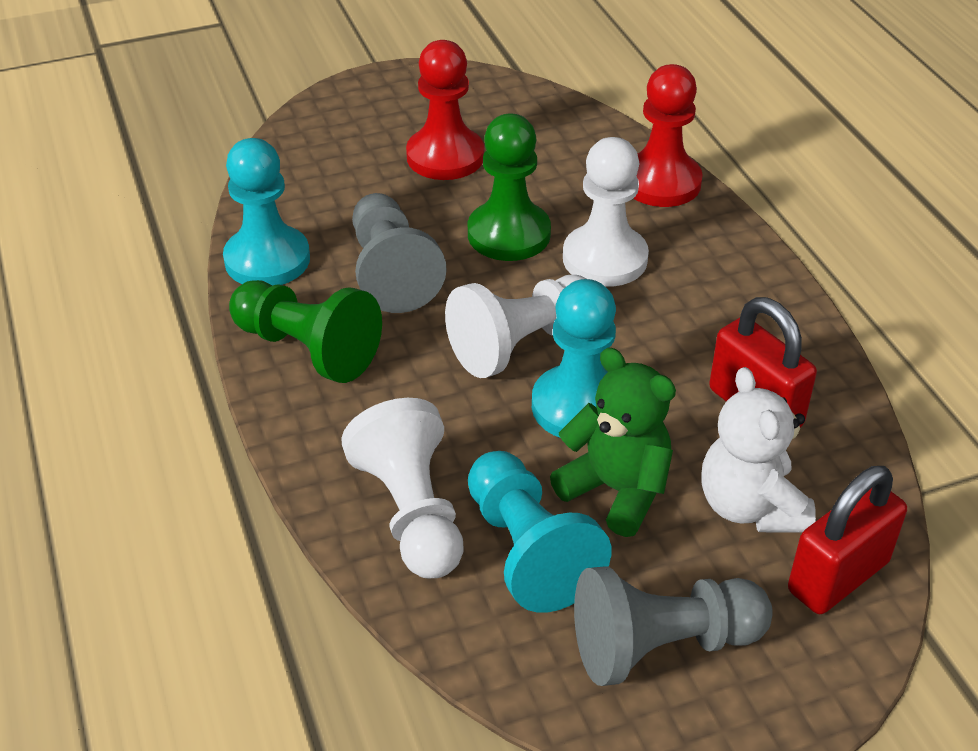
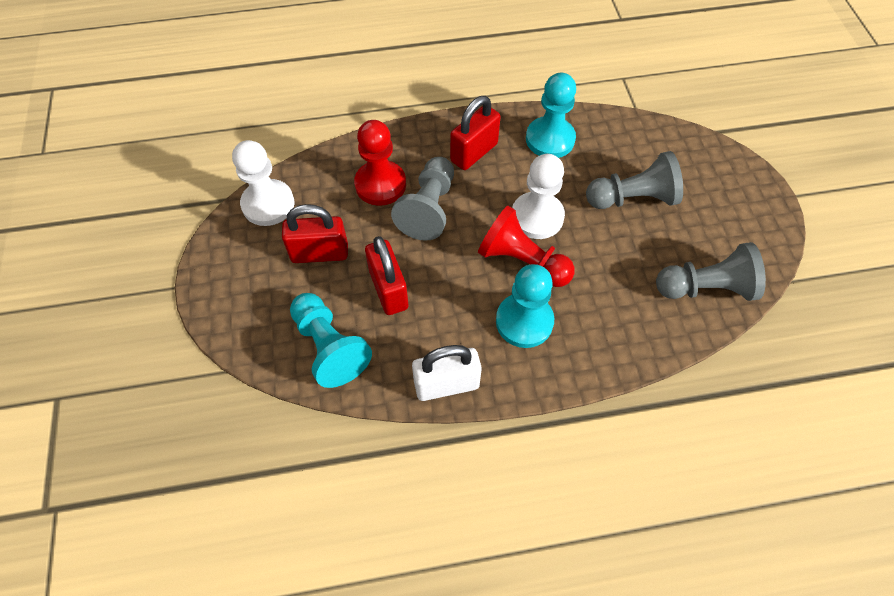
green pawn: [229,280,382,383] [468,114,551,261] = 2 -> none = 0
green teddy bear: [550,348,676,537] = 1 -> none = 0
grey pawn: [352,193,447,313] [574,566,773,686] = 2 -> [391,157,454,241] [586,151,683,209] [656,242,766,301] = 3
red padlock: [709,297,817,428] [788,466,907,614] = 2 -> [282,204,348,263] [365,236,409,315] [450,96,501,170] = 3
white padlock: none = 0 -> [412,345,482,401] = 1
white pawn: [341,398,464,578] [445,275,586,378] [563,137,649,287] = 3 -> [232,140,294,226] [512,154,565,239] = 2
white teddy bear: [701,367,816,532] = 1 -> none = 0

